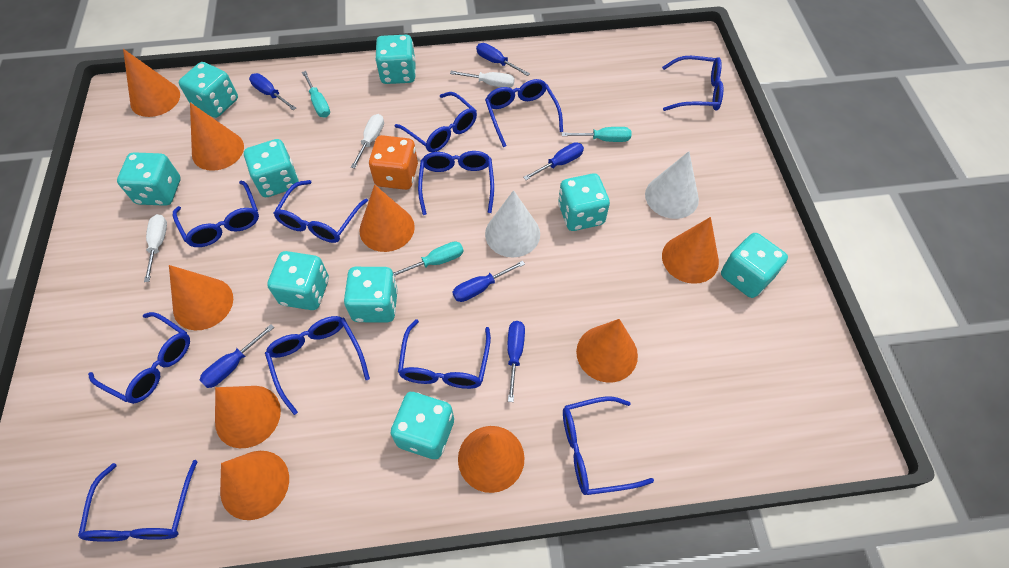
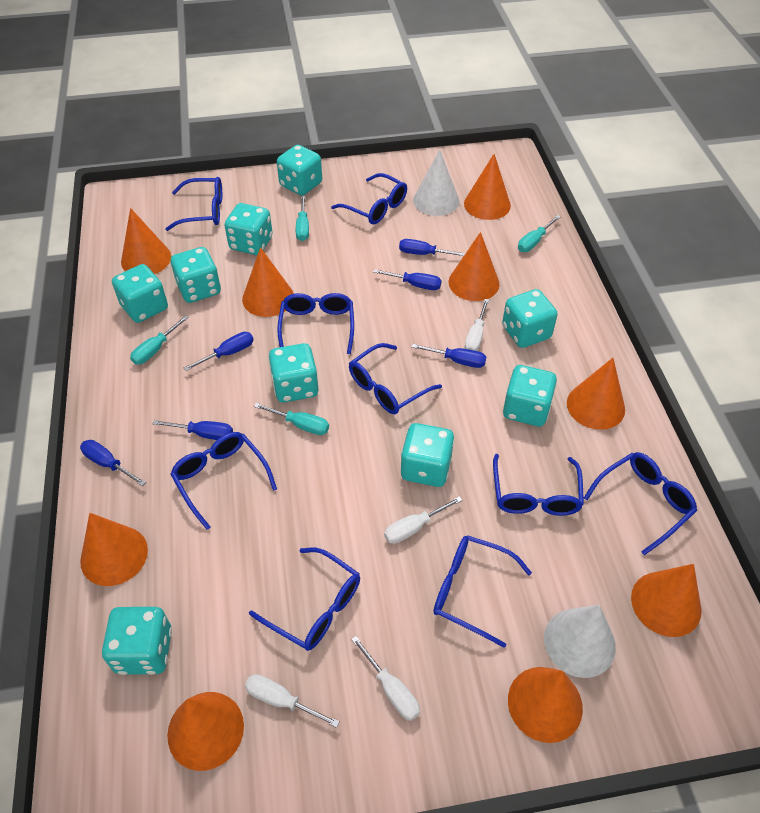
blue glasses: [78,460,198,542] [88,312,190,404] [173,181,259,247] [265,316,370,415] [273,180,368,243] [395,92,477,152] [398,319,491,389] [418,151,494,215] [485,79,563,147] [563,396,654,495] [662,56,723,111] = 11 -> [165,177,222,231] [170,432,277,530] [249,547,360,651] [277,293,354,354] [331,173,407,225] [349,343,442,414] [433,535,532,648] [493,454,584,516] [584,452,697,555] = 9
orange dice: [369,135,418,190] = 1 -> none = 0
turquoise screwdriver: [302,71,330,118] [393,242,464,277] [562,127,631,142] = 3 -> [130,315,189,365] [254,403,329,435] [296,196,309,241] [518,215,561,252] = 4
white screwdriver: [144,214,167,282] [351,114,384,168] [450,71,515,88] = 3 -> [245,674,340,728] [351,636,420,721] [384,496,462,544] [465,299,489,351] = 4

